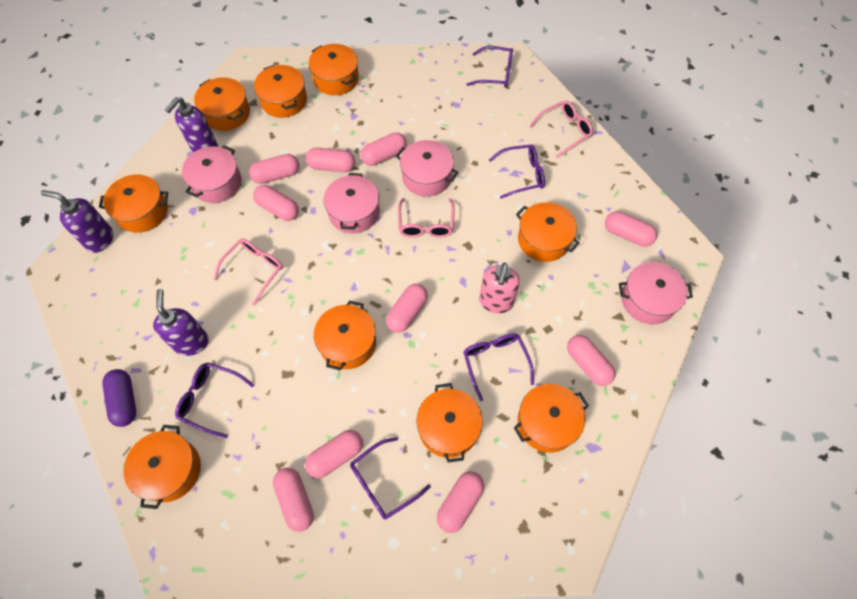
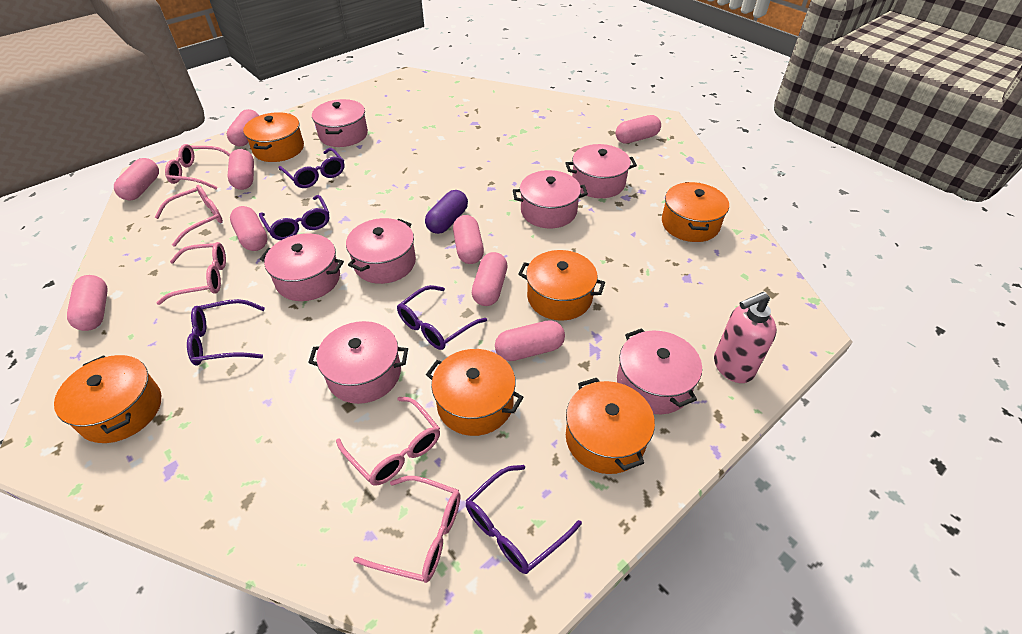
orange pot: [99,174,168,233] [124,425,201,509] [194,77,250,131] [254,64,307,118] [309,44,359,95] [314,300,376,371] [416,383,483,463] [514,384,589,453] [516,202,580,262] = 9 -> [54,355,161,443] [243,112,304,162] [426,349,523,436] [518,250,605,321] [566,378,655,474] [662,182,729,242] = 6
pink capsule: [249,154,300,184] [253,185,299,221] [273,468,314,532] [305,148,355,172] [305,430,363,478] [361,132,407,166] [386,284,428,333] [437,471,484,533] [567,335,616,386] [605,211,657,247] = 10 -> [67,275,108,331] [114,158,159,200] [227,109,259,146] [227,149,254,190] [230,206,267,251] [453,215,484,264] [472,252,507,306] [495,320,565,361] [616,115,661,144] = 9
pink glasses: [214,239,283,306] [398,198,455,238] [529,100,593,158] = 3 -> [155,185,223,247] [157,242,226,305] [165,144,230,189] [336,397,440,486] [353,476,460,583] = 5
pink pot: [182,145,242,203] [324,173,379,233] [396,140,458,196] [619,262,693,324] = 4 -> [260,233,344,301] [308,321,408,404] [312,99,368,147] [346,218,416,284] [513,170,588,228] [565,144,637,198] [617,328,702,414] = 7
purple soap dispenser: [41,190,113,253] [153,289,209,356] [165,97,218,152] = 3 -> none = 0

